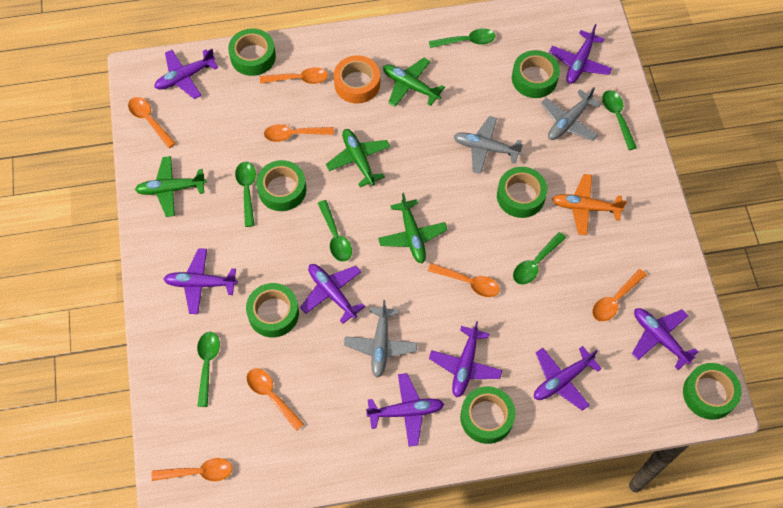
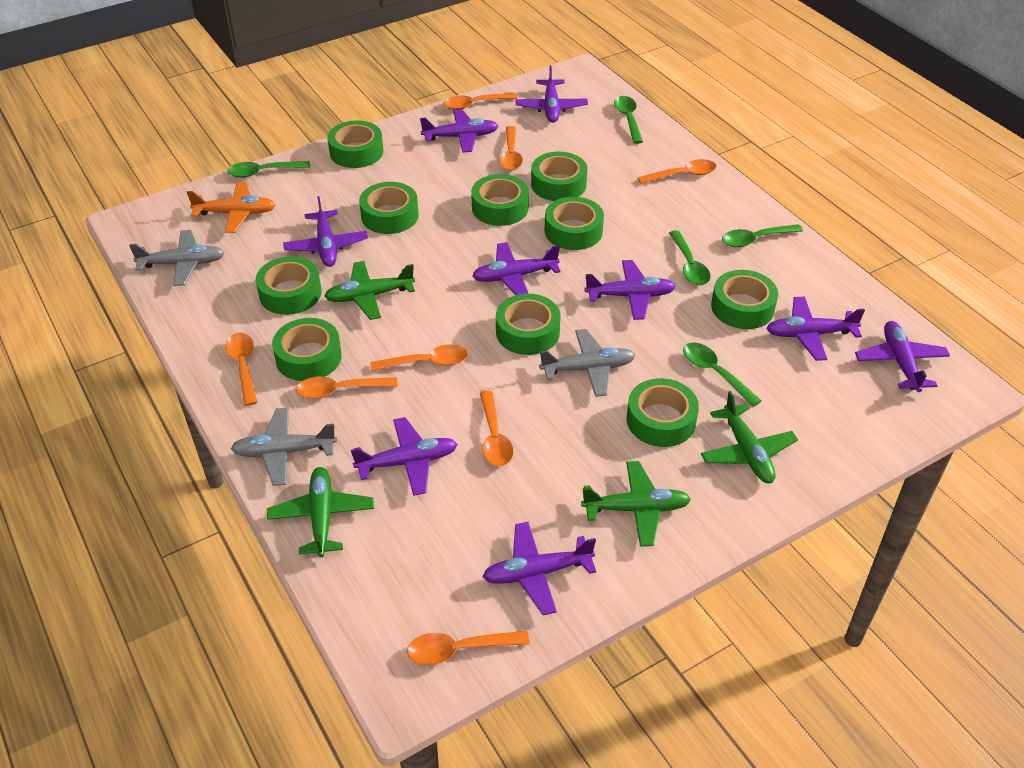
green spoon: [197,332,220,407] [235,162,256,227] [318,200,352,262] [429,28,495,48] [513,232,566,285] [602,90,637,150] = 6 -> [227,161,310,178] [614,96,643,144] [669,230,711,285] [683,343,762,407] [722,224,803,247] = 5
green tape: [228,28,276,76] [246,283,299,337] [256,160,306,211] [460,386,516,444] [497,167,547,218] [512,50,560,98] [683,363,742,420] = 7 -> [256,256,322,315] [272,318,342,381] [327,120,383,168] [359,182,419,234] [471,174,529,226] [496,294,560,355] [531,152,587,201] [545,197,604,250] [626,378,699,447] [711,270,778,329] = 10
orange spoon: [128,97,176,148] [151,458,232,481] [247,368,304,431] [260,67,328,84] [264,124,334,142] [428,263,500,297] [592,269,647,322] = 7 -> [225,333,258,406] [296,376,398,399] [370,344,468,371] [407,631,530,665] [443,93,517,110] [480,391,514,466] [499,126,523,171] [637,159,717,184] = 8
orange tape: [334,55,380,104] = 1 -> none = 0
purple plane: [154,49,218,99] [164,248,238,314] [300,264,365,324] [366,373,444,447] [429,321,502,397] [534,346,602,411] [549,24,612,84] [632,308,699,370] = 8 -> [283,196,368,267] [351,417,457,496] [420,109,498,153] [472,242,561,295] [482,522,596,615] [516,65,588,123] [584,260,676,320] [766,297,865,361] [855,321,950,392] = 9

